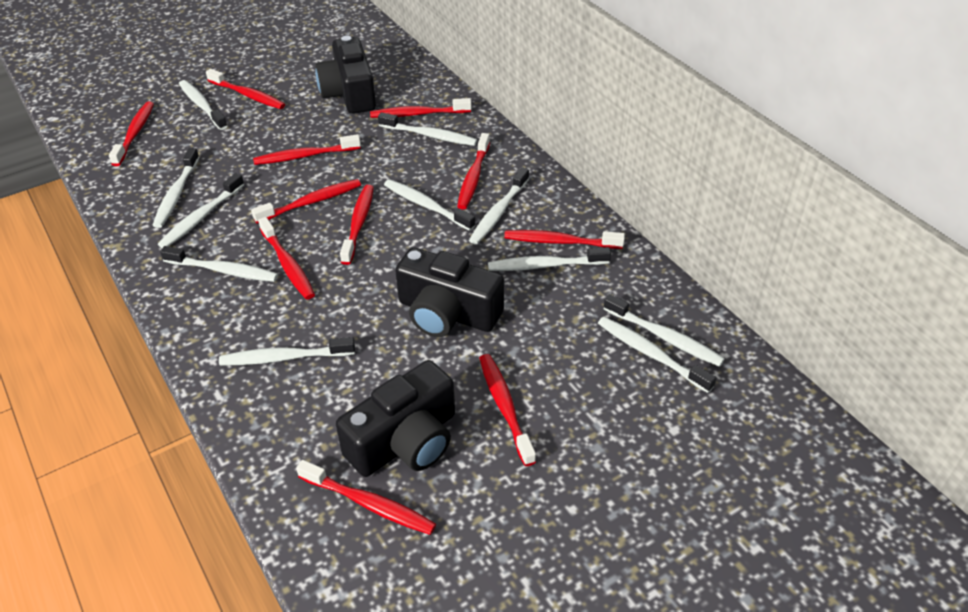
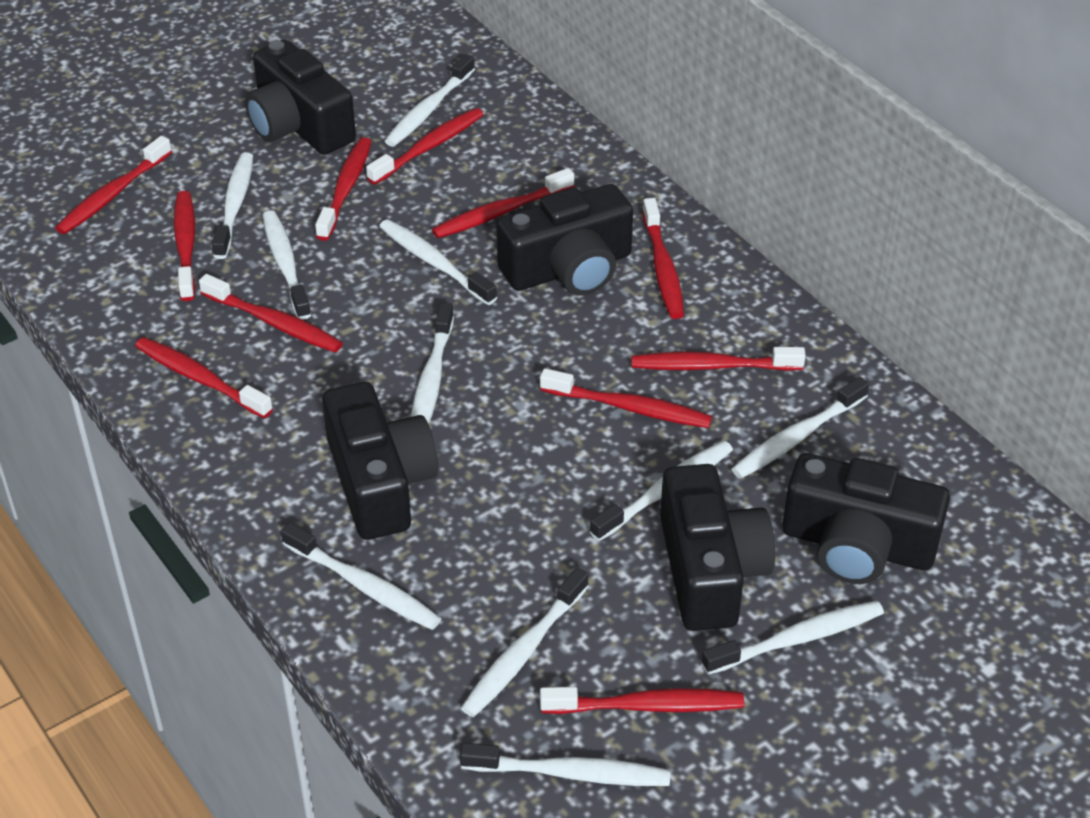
black camera: [315,36,376,114] [336,360,455,477] [395,247,504,337] = 3 -> [245,40,356,155] [322,382,438,540] [497,184,633,295] [660,464,775,631] [782,453,950,584] = 5

